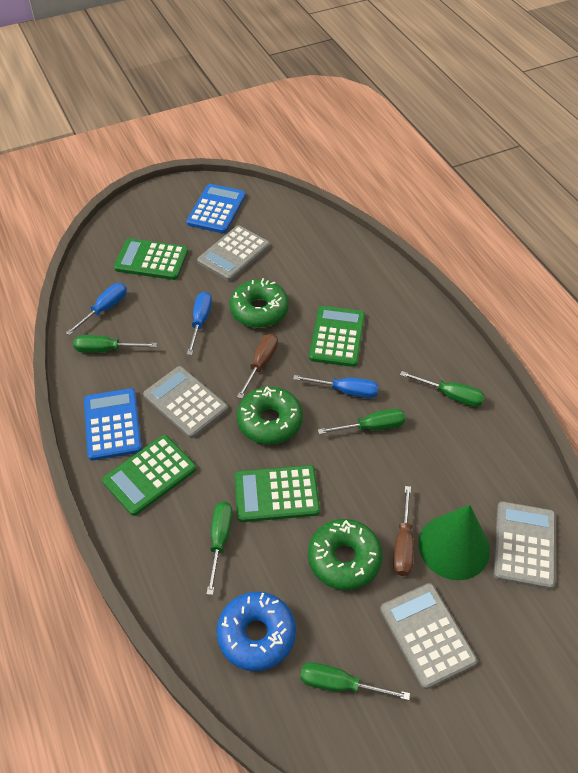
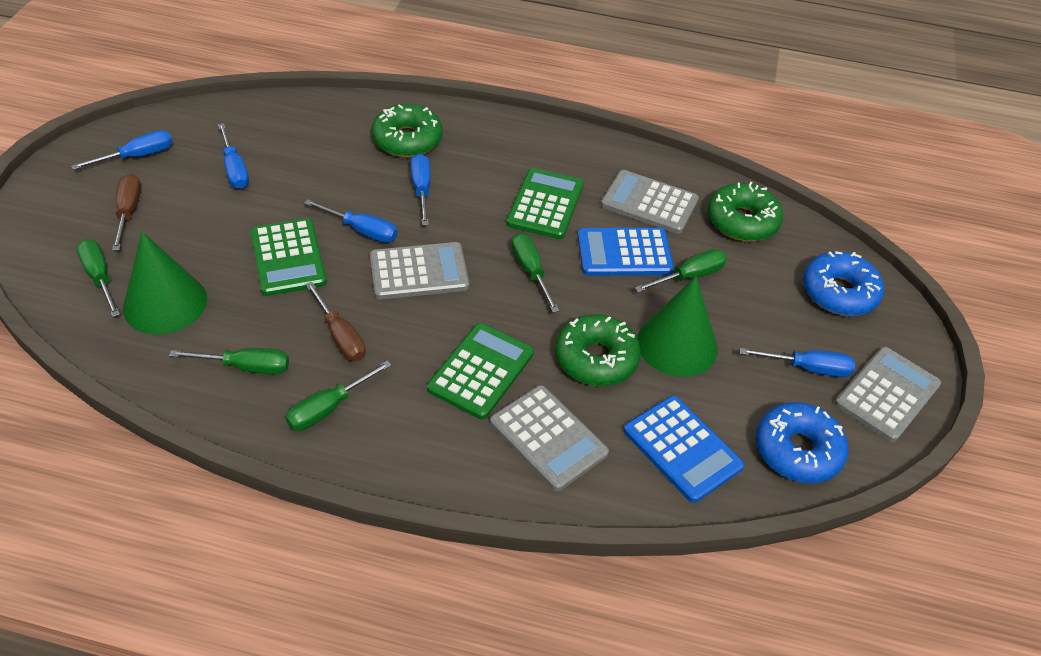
blue donut: [217,592,296,671] = 1 -> [756,402,849,483] [803,251,884,316] = 2
blue screwdriver: [66,283,127,335] [187,291,212,355] [293,375,379,398] = 3 -> [71,130,173,170] [218,123,249,189] [304,199,397,243] [410,154,430,225] [740,348,855,377] = 5
green calculator: [102,435,196,516] [114,238,188,280] [235,465,320,522] [309,306,365,367] = 4 -> [251,218,327,296] [427,323,534,419] [506,168,584,239] = 3
green cone: [418,505,490,580] = 1 -> [123,232,207,334] [637,276,718,377] = 2

